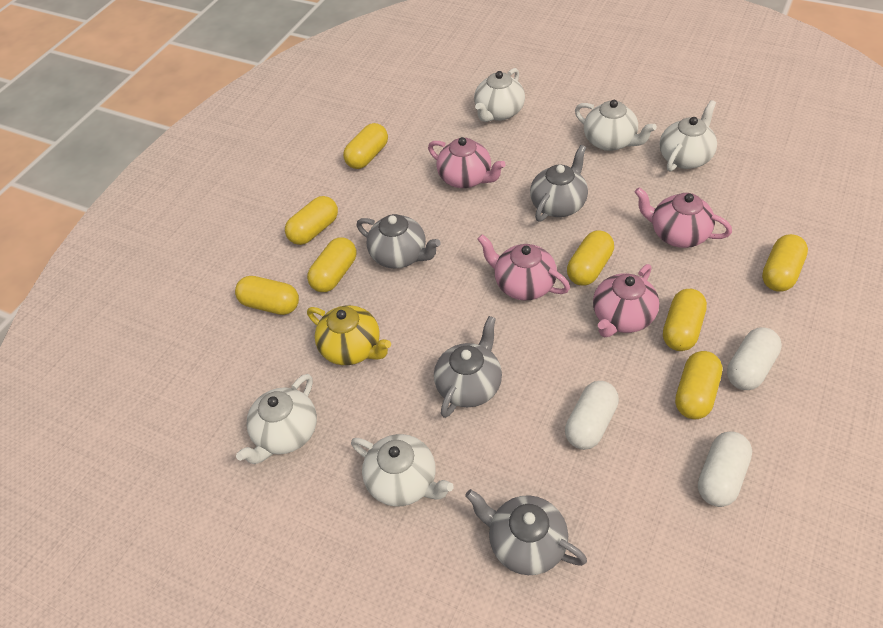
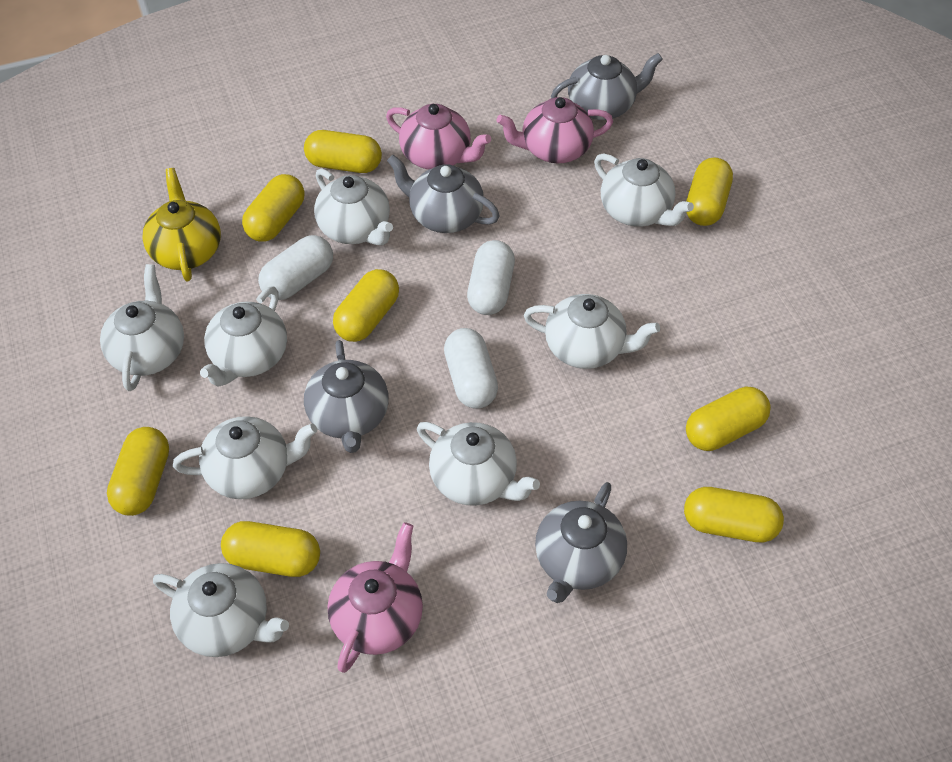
pink teapot: [428,137,506,188] [477,234,570,300] [593,264,659,337] [635,187,732,248] = 4 -> [328,522,423,673] [386,104,491,170] [496,97,613,163] = 3
white teapot: [236,374,317,464] [351,434,454,507] [474,68,525,122] [575,100,657,151] [660,100,717,171] = 5 -> [100,264,184,391] [153,563,289,657] [173,416,317,499] [200,286,287,387] [314,168,393,246] [417,422,540,506] [524,294,660,369] [594,153,694,227] = 8

